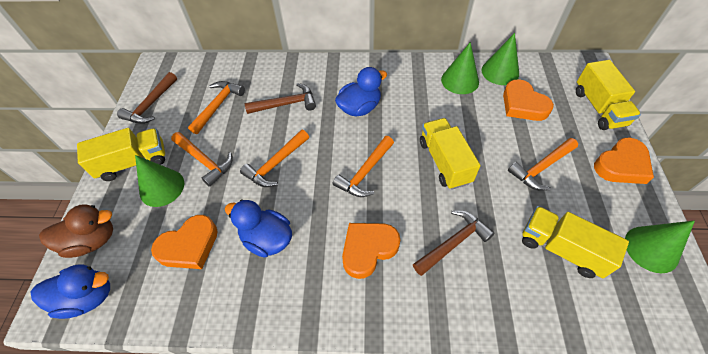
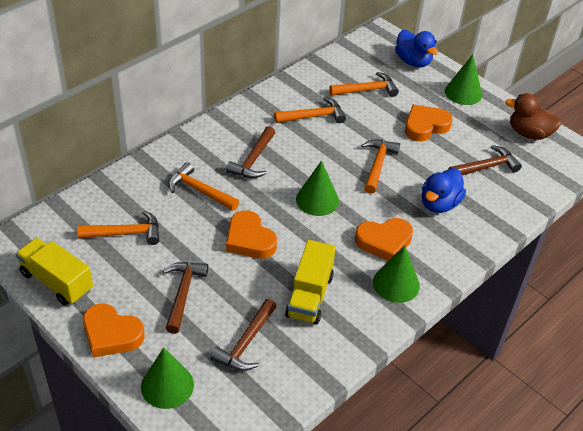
blue duck: [30,264,110,319] [225,199,292,258] [335,67,387,117] = 3 -> [395,30,438,67] [422,168,466,213] = 2
brown hammer: [117,72,177,124] [245,83,316,114] [413,210,495,276] = 3 -> [163,262,208,334] [210,299,277,371] [226,126,275,178] [448,145,522,175] = 4
yellow truck: [77,128,165,181] [420,118,480,190] [522,206,629,278] [576,60,641,130] = 4 -> [16,238,93,306] [285,240,336,324] = 2

